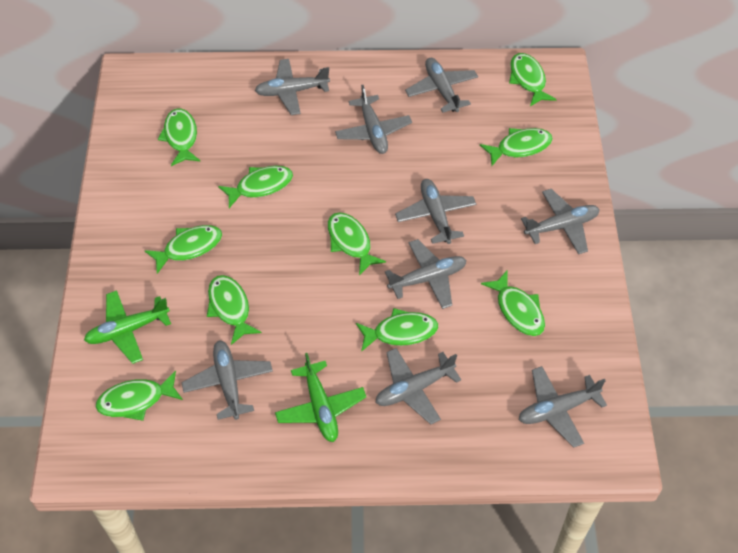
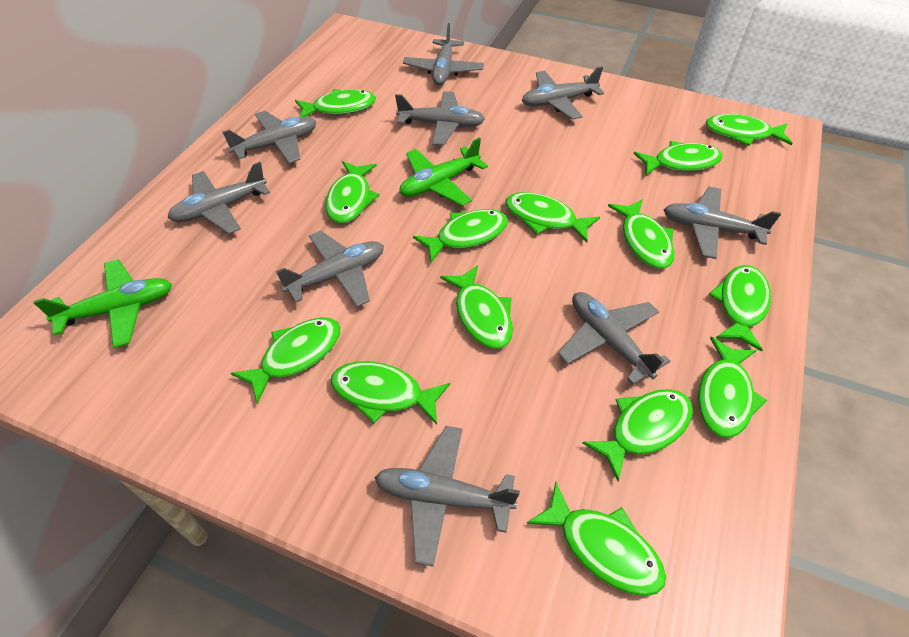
green fish: [96,371,183,421] [145,225,222,274] [158,108,200,166] [207,275,262,345] [218,166,293,208] [328,212,386,275] [356,308,438,352] [480,128,553,166] [481,271,545,336] [509,53,557,106] = 10 -> [231,317,341,404] [295,89,376,117] [325,161,379,223] [331,361,450,425] [413,209,508,263] [440,265,513,349] [505,192,600,243] [527,482,666,596] [582,389,693,481] [608,199,675,269] [634,141,723,175] [698,337,767,438] [706,114,792,146] [709,265,771,352] = 14

